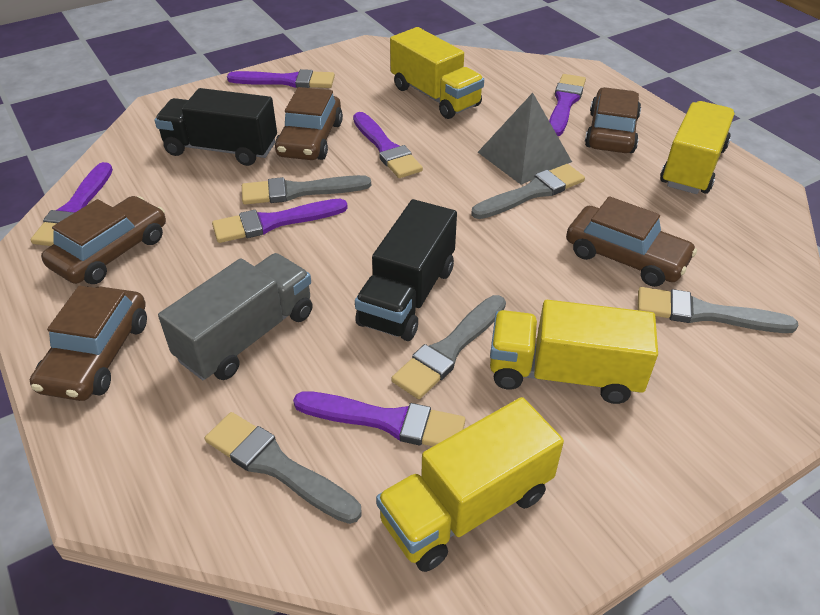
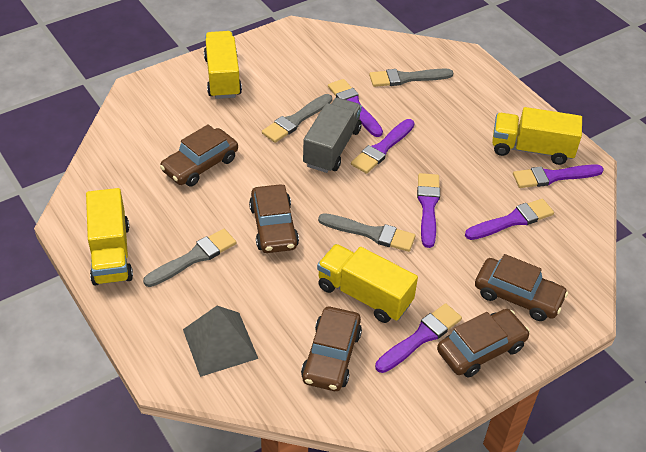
black truck: [154,88,277,166] [355,199,457,341] = 2 -> none = 0
grey brush: [205,412,362,524] [242,175,371,205] [391,295,506,399] [471,164,585,219] [638,287,798,333] = 5 -> [143,229,236,287] [262,94,332,143] [318,213,416,252] [369,69,453,87] = 4

